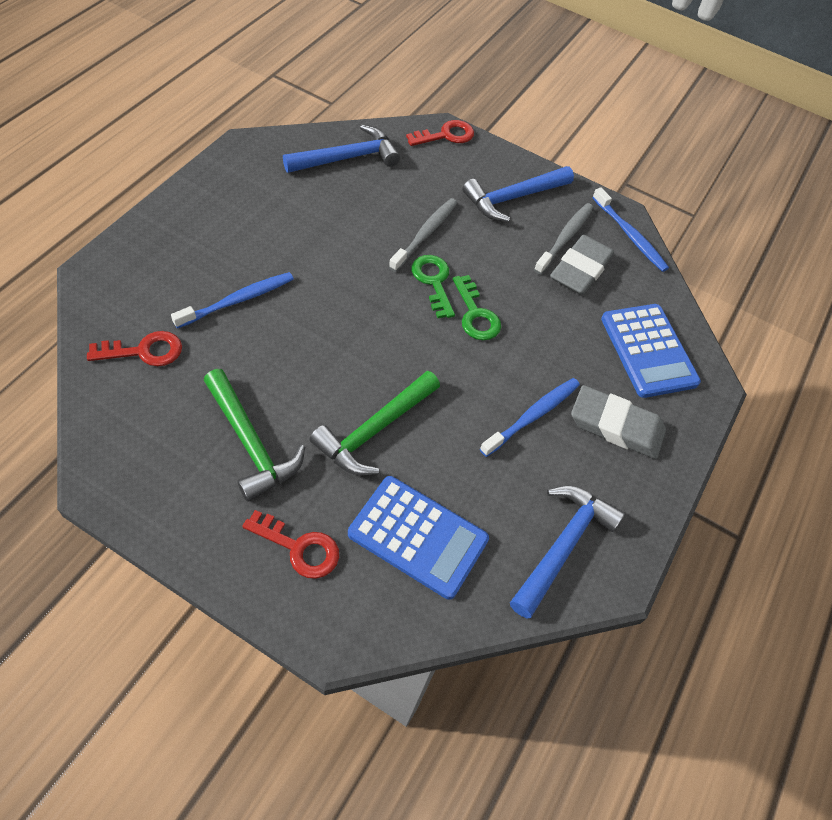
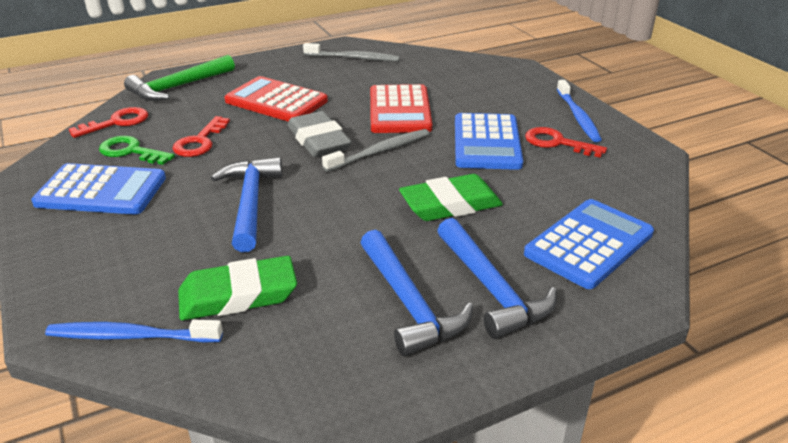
blue calculator: [348,476,489,600] [601,304,701,398] = 2 -> [31,163,166,214] [455,113,523,170] [524,199,654,289] = 3
blue toothbrush: [171,272,294,329] [480,378,580,457] [592,187,669,272] = 3 -> [45,320,223,343] [557,80,602,142] = 2
green eraser: none = 0 -> [178,256,297,320] [399,174,503,221] = 2
green hammer: [204,369,305,502] [310,371,440,475] = 2 -> [124,55,235,101] = 1
green key: [411,255,455,318] [453,275,501,340] = 2 -> [99,136,175,165] = 1
grey eraser: [550,235,614,295] [571,385,666,459] = 2 -> [288,111,352,157] = 1
red calculator: none = 0 -> [224,76,328,122] [370,84,432,133] = 2

